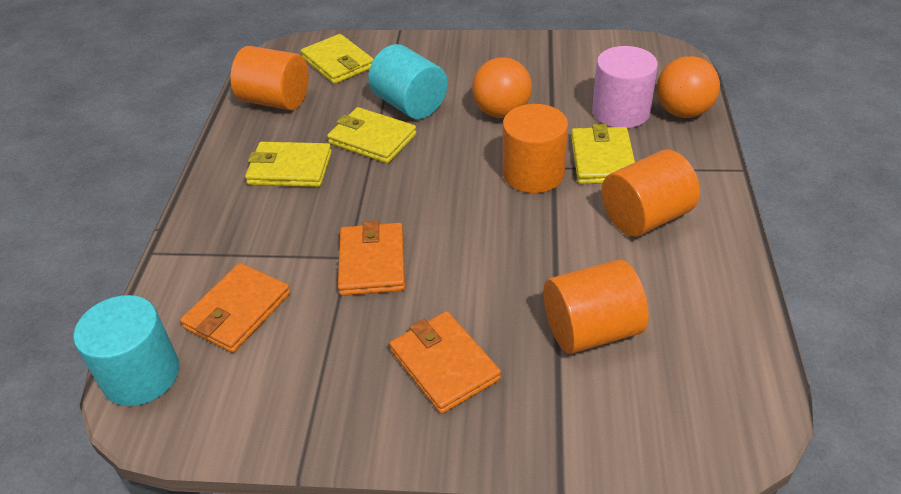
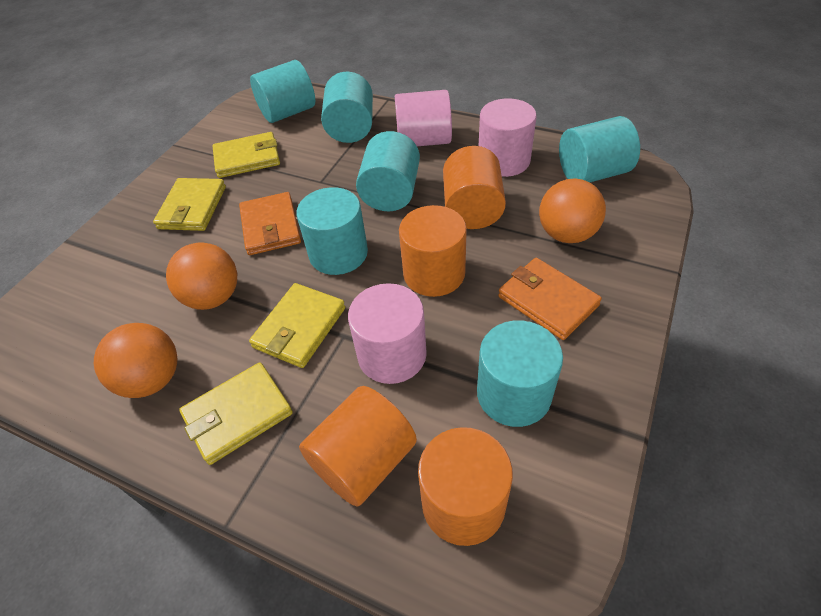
orange ball: [472,57,532,118] [657,56,720,118] = 2 -> [94,323,177,398] [166,243,237,310] [539,178,606,243] = 3
orange wallet: [180,263,290,353] [338,220,405,296] [389,311,501,414] = 3 -> [239,192,301,255] [498,258,602,340] = 2
pink cylinder: [592,46,658,128] = 1 -> [348,283,427,384] [395,90,452,146] [479,98,537,177] = 3
turquoise cylinder: [73,295,179,406] [368,44,448,119] = 2 -> [250,60,315,123] [296,187,368,275] [321,72,373,143] [356,131,420,211] [477,320,563,427] [559,116,640,182] = 6

